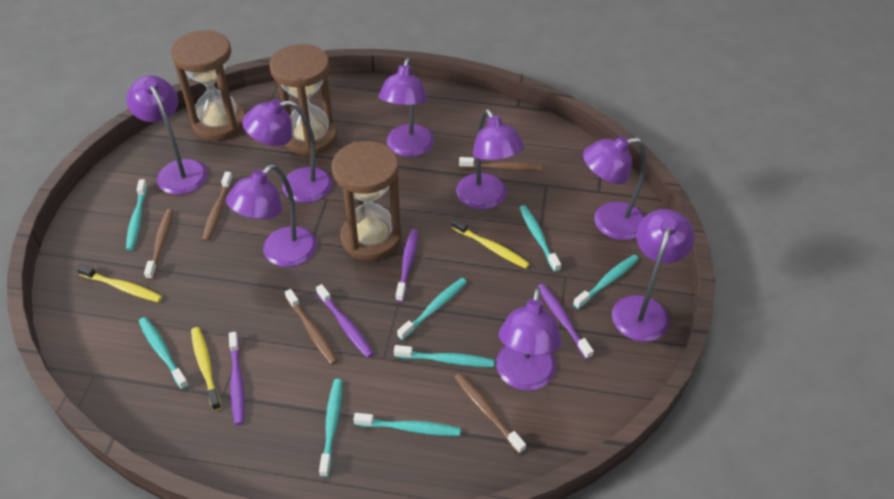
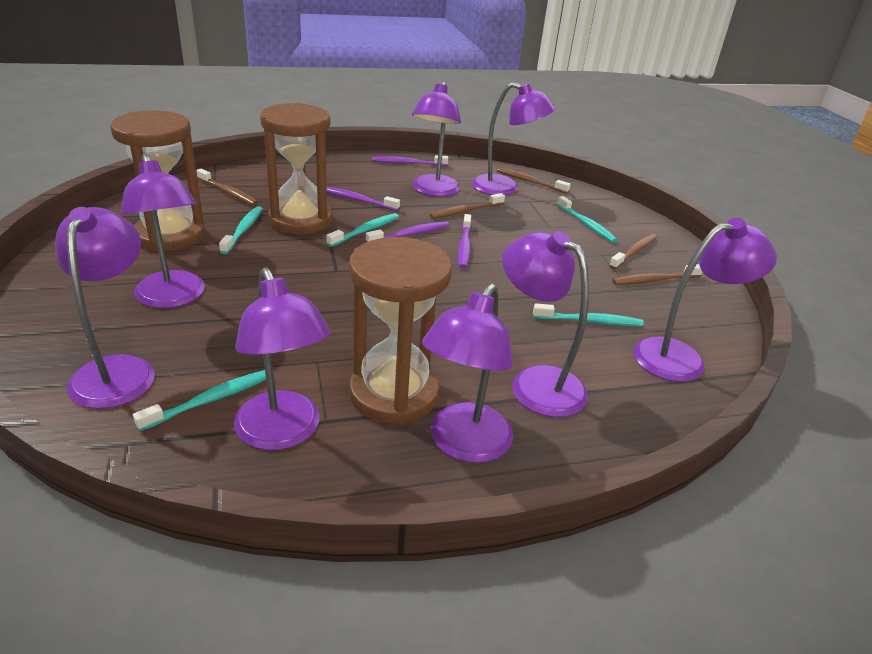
turquoise toothbrush: [126,179,148,251] [139,317,189,390] [319,379,342,477] [354,413,461,436] [394,345,495,367] [397,278,467,340] [519,205,561,272] [573,255,639,309] = 8 -> [133,370,266,431] [219,206,263,254] [326,213,399,247] [533,303,644,326] [557,196,618,243] = 5
yellow toothbrush: [76,264,162,302] [191,327,222,411] [452,218,530,269] = 3 -> none = 0

